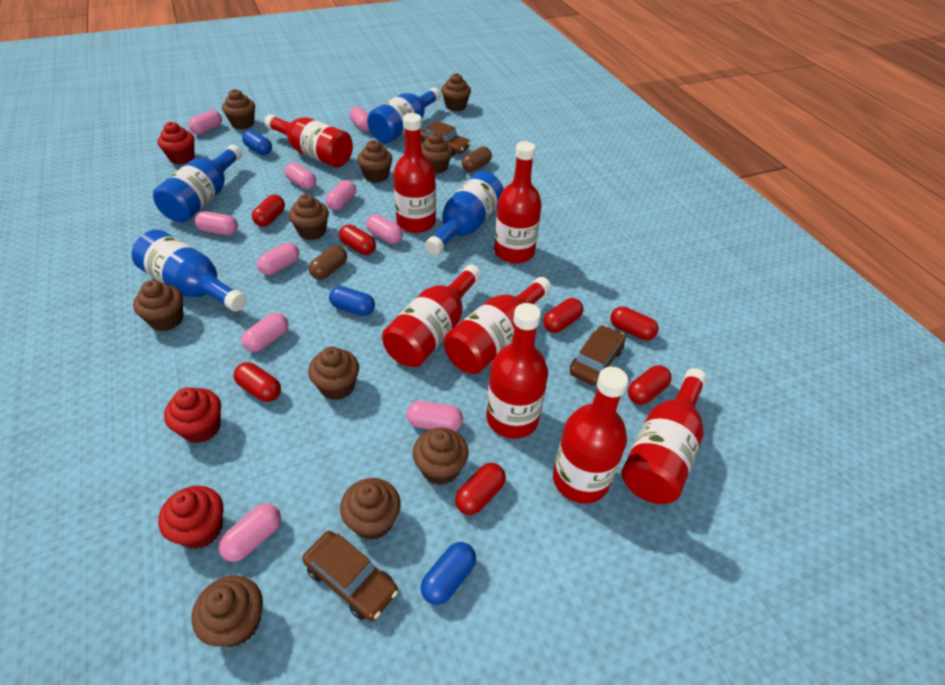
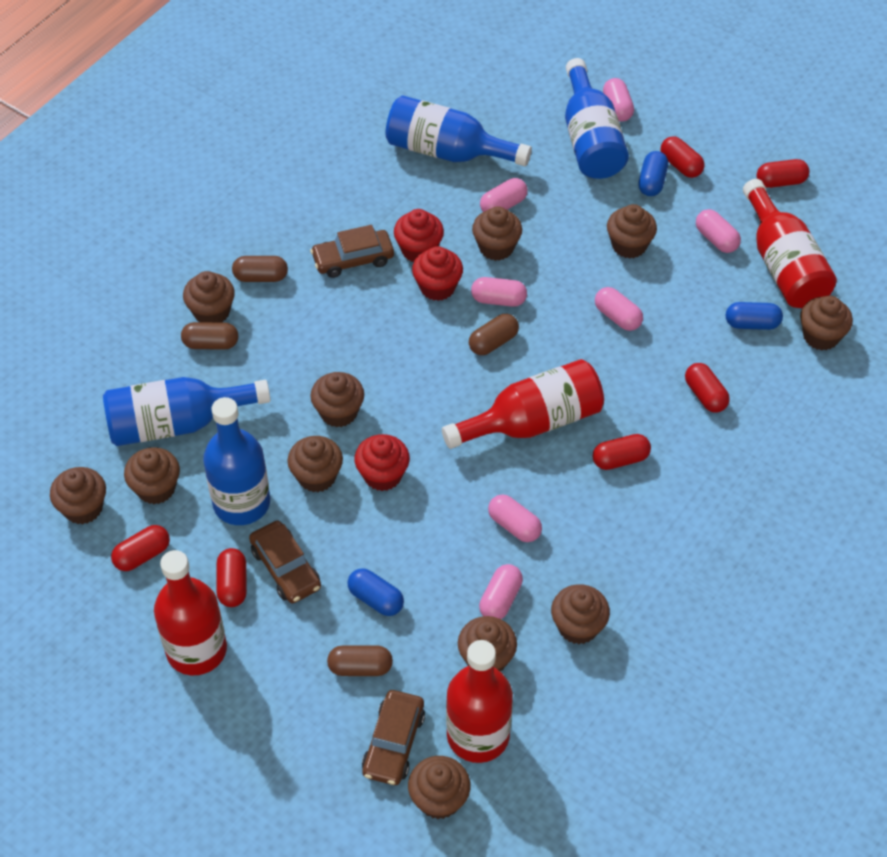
brown capsule: [309,245,347,280] [462,147,492,172] = 2 -> [181,322,238,350] [232,256,288,282] [327,645,393,676] [469,314,519,355] = 4
brown cupcake: [133,280,183,331] [192,576,263,647] [222,89,255,129] [289,194,329,240] [308,347,359,400] [340,478,401,540] [357,140,393,183] [413,428,469,485] [421,132,453,174] [441,73,471,111] = 10 -> [50,467,106,524] [124,447,180,504] [183,271,235,322] [287,436,343,492] [310,372,364,427] [408,756,471,819] [458,616,517,671] [472,206,522,261] [551,584,610,644] [607,204,657,259] [800,295,853,350] = 11
pink capsule: [189,110,222,135] [195,211,238,235] [218,504,281,562] [241,313,288,352] [257,243,299,275] [284,163,316,190] [326,180,356,210] [350,107,370,132] [366,215,403,244] [407,401,463,431] = 10 -> [471,277,527,307] [479,564,523,619] [480,178,528,212] [488,494,542,542] [595,287,643,331] [603,78,634,121] [696,209,741,253] = 7
red bottle: [264,114,353,167] [382,265,481,367] [393,113,436,233] [444,277,551,374] [486,303,548,439] [494,141,542,263] [553,367,628,504] [622,368,707,504] = 8 -> [154,550,227,675] [442,359,604,449] [446,640,513,763] [743,179,837,308] = 4
red capsule: [233,362,281,402] [252,194,285,227] [339,225,376,255] [455,463,506,515] [543,298,583,333] [611,307,658,340] [628,365,672,404] = 7 -> [111,525,170,571] [217,548,247,607] [593,434,651,470] [661,136,704,178] [685,363,730,413] [756,159,810,188] = 6

